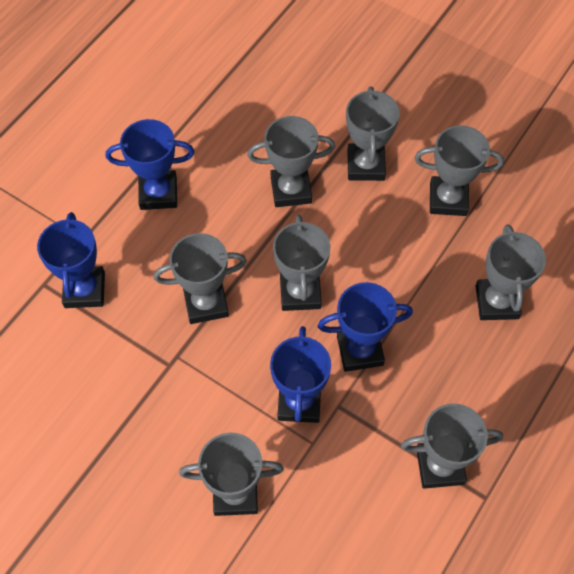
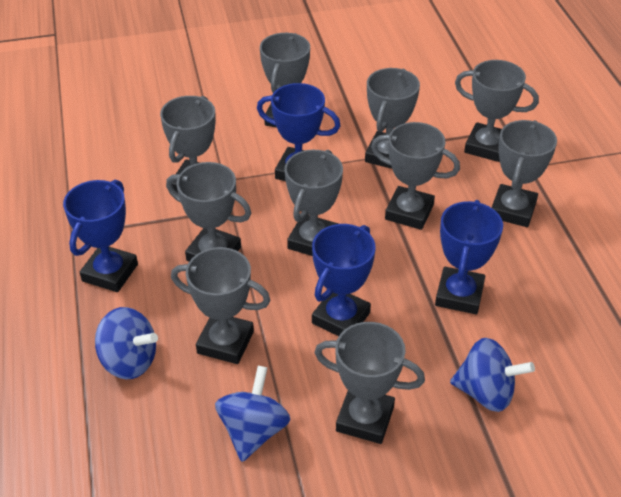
blue spinning top: none = 0 -> [95,307,158,379] [215,366,291,462] [450,338,535,412] = 3
grey trophy: [154,233,247,324] [179,433,284,516] [247,116,335,207] [273,215,330,311] [346,86,400,181] [401,404,503,489] [415,126,504,216] [476,225,546,320] = 8 -> [160,96,216,193] [166,162,251,262] [171,247,271,364] [260,33,310,128] [285,150,343,256] [314,322,425,444] [365,68,420,169] [371,122,460,230] [455,60,539,162] [491,120,557,227] = 10

